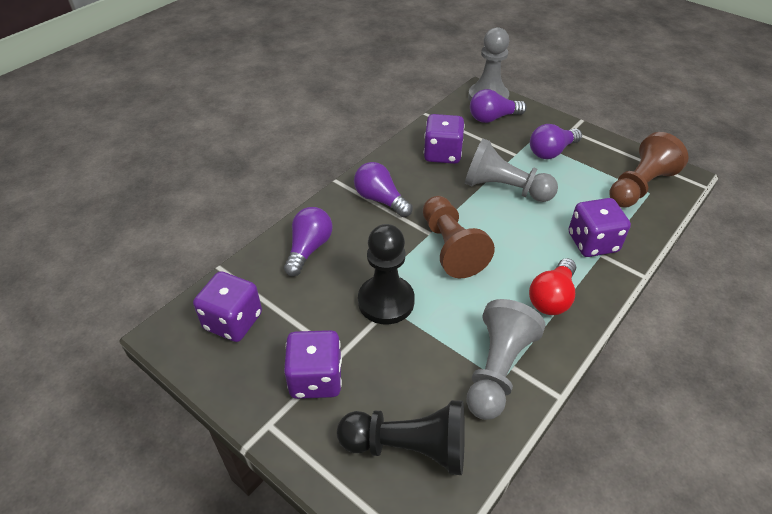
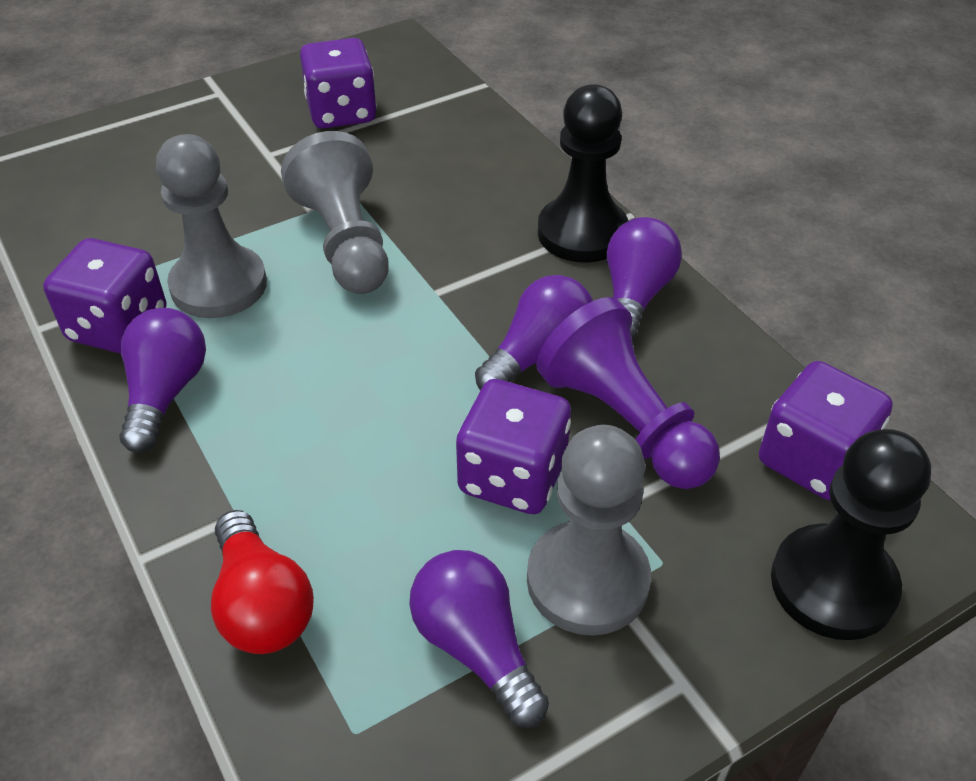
brown pawn: [423,196,495,279] [609,132,688,208] = 2 -> none = 0
purple pawn: none = 0 -> [536,297,720,489] = 1

